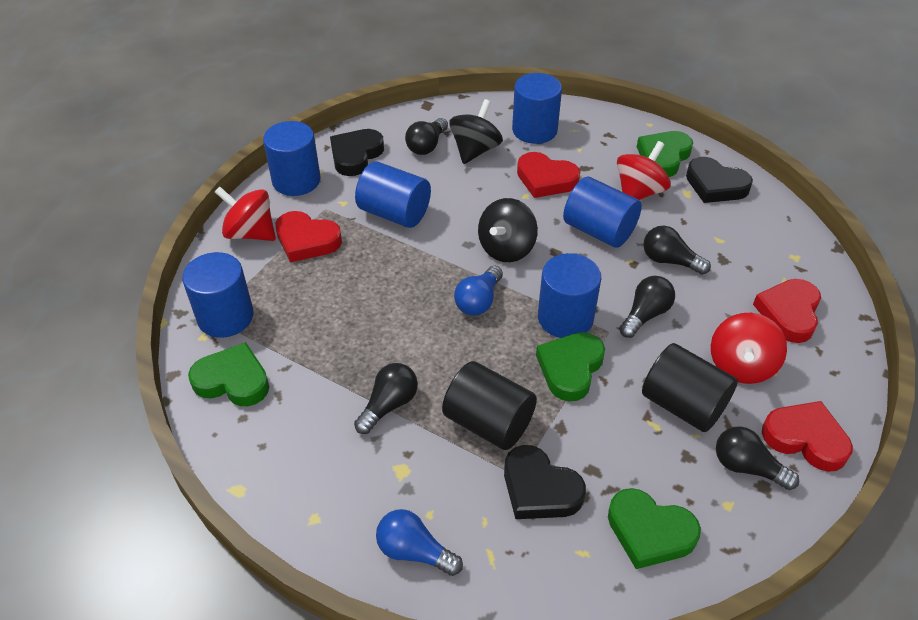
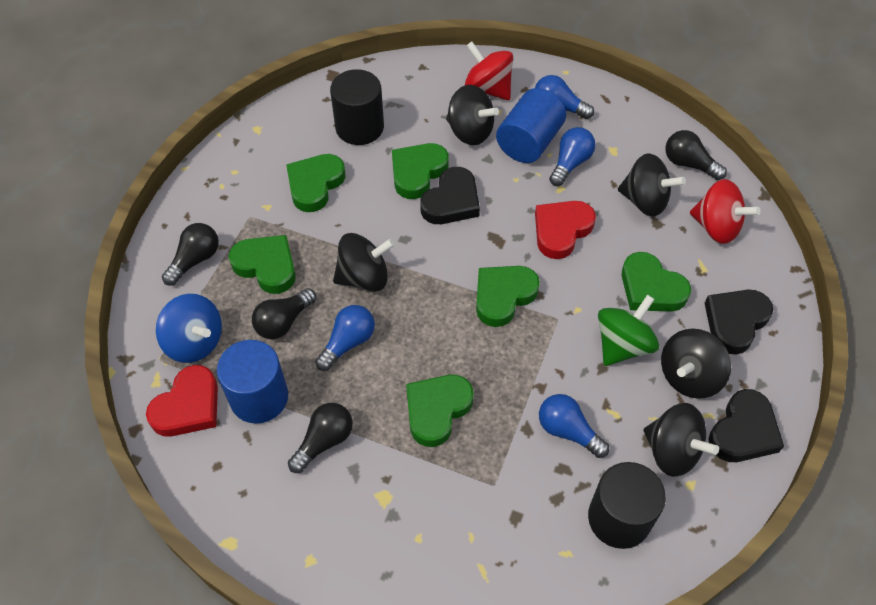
black light bulb: [354,363,418,434] [405,118,448,155] [619,276,675,338] [643,226,711,275] [716,427,799,490] = 5 -> [162,223,219,286] [252,288,316,339] [288,403,353,473] [665,130,727,180] = 4
black spinning top: [449,99,503,164] [478,198,538,262] = 2 -> [333,233,395,292] [446,85,499,145] [618,153,686,217] [643,403,719,477] [661,329,731,399] = 5
blue cylinder: [182,252,254,338] [263,121,320,196] [355,162,431,228] [512,73,562,144] [538,253,601,338] [563,177,642,248] = 6 -> [217,340,288,424] [496,88,566,163] = 2
blue light bulb: [376,509,463,576] [454,266,503,316] = 2 -> [315,305,375,371] [535,75,594,119] [539,394,609,458] [549,127,596,186] = 4
blue spinning top: none = 0 -> [155,294,222,363] = 1
green heart: [188,342,269,406] [536,332,605,401] [608,488,701,569] [637,131,693,177] = 4 -> [229,235,296,294] [286,154,346,212] [392,143,449,199] [406,375,473,447] [476,266,540,327] [622,252,691,312] = 6
green spinning top: none = 0 -> [598,295,659,366] = 1
red heart: [275,211,342,262] [517,152,580,198] [753,279,821,343] [762,401,853,472] = 4 -> [146,365,218,437] [535,201,596,259] = 2
red spinning top: [215,187,276,241] [617,141,671,200] [711,313,787,384] = 3 -> [465,42,513,100] [690,179,760,244] = 2

